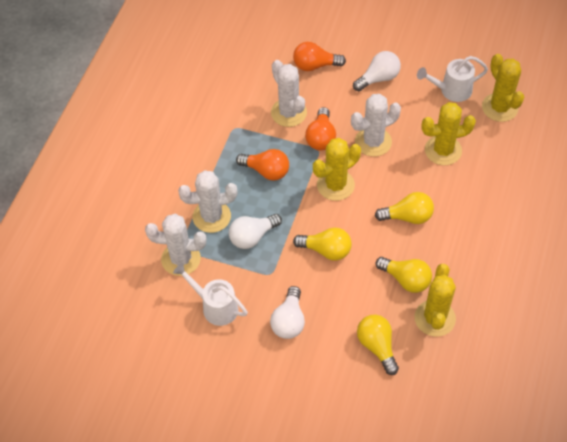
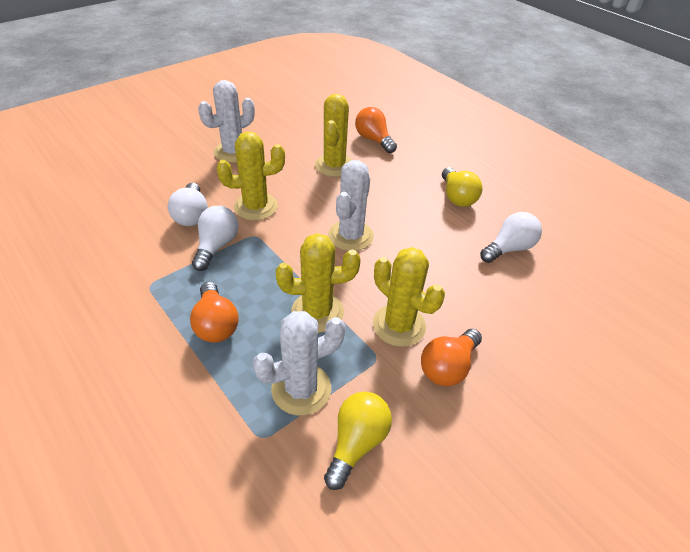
white cactus: [145,214,207,276] [178,170,238,233] [271,60,307,127] [351,94,401,157] = 4 -> [198,80,255,163] [253,311,346,416] [328,160,374,251] = 3
white watering can: [173,263,248,326] [417,56,488,102] = 2 -> none = 0
yellow light bulb: [293,227,352,260] [357,315,399,375] [375,192,434,224] [376,257,432,293] = 4 -> [324,392,392,490] [442,167,483,207] = 2

